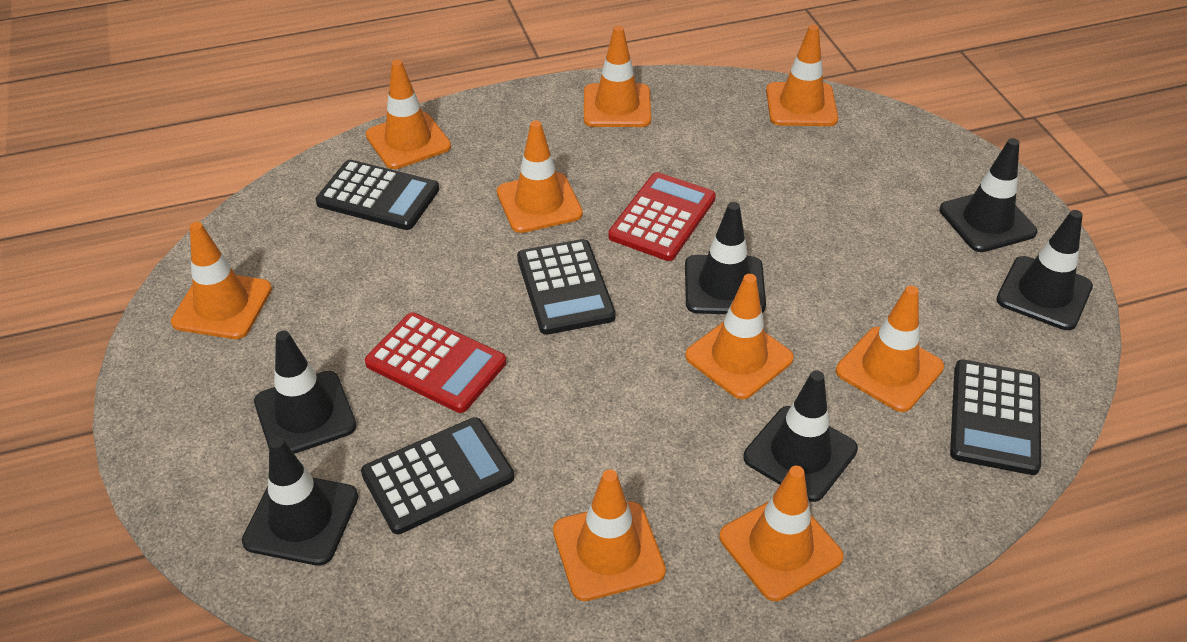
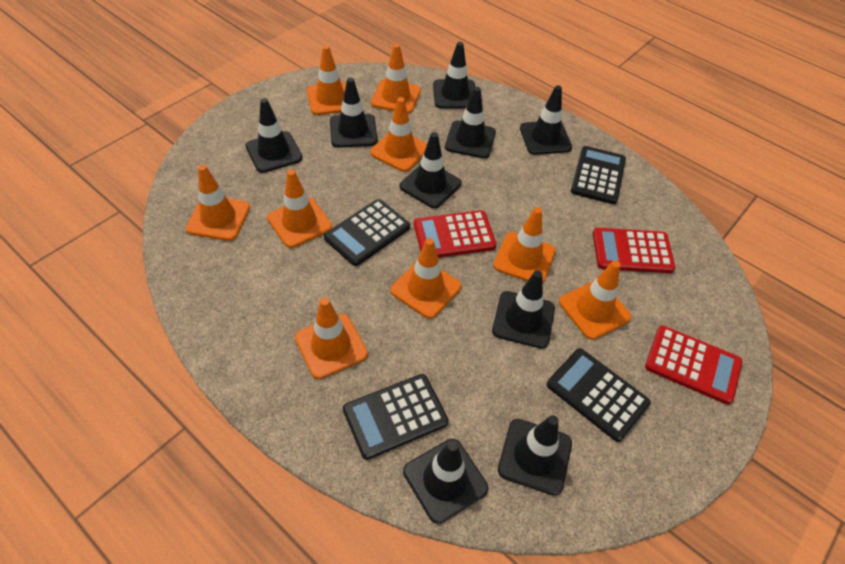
black traffic cone: [242,437,358,566] [254,331,357,454] [685,202,766,314] [743,370,858,502] [939,138,1037,252] [996,210,1093,330] = 6 -> [246,98,303,173] [330,77,377,148] [399,132,462,208] [403,439,488,524] [433,42,475,109] [445,87,496,158] [492,271,555,349] [498,415,572,496] [520,85,572,155] = 9
red calculator: [365,312,506,413] [608,172,716,261] = 2 -> [414,210,496,258] [593,228,675,273] [645,325,742,405] = 3

